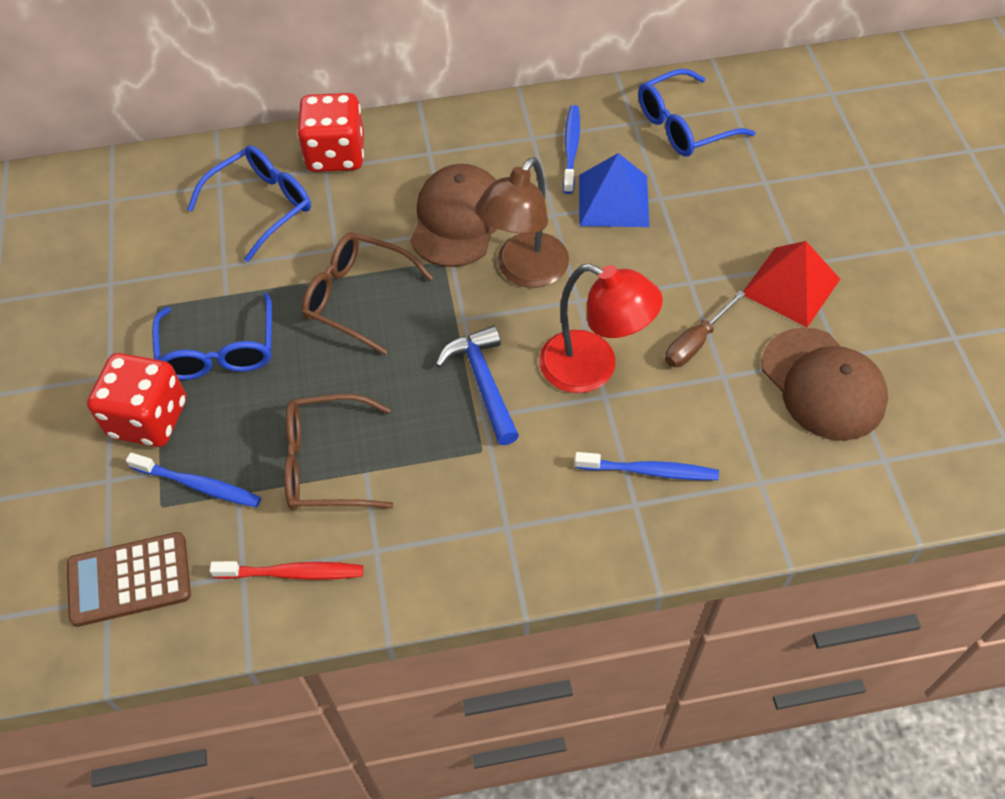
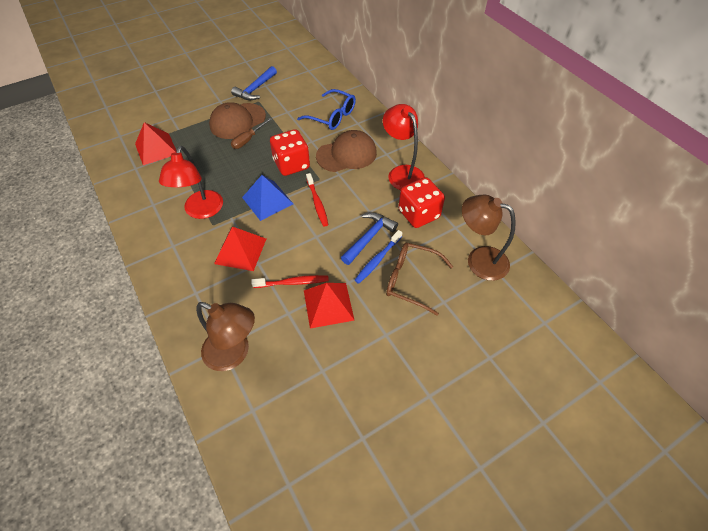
blue glasses: [152,293,272,380] [187,145,311,262] [638,69,756,157] = 3 -> [297,89,356,130] = 1
blue hammer: [436,326,519,445] = 1 -> [231,66,277,100] [341,213,398,265] = 2
blue toothbrush: [126,453,261,507] [563,105,580,194] [575,452,719,480] = 3 -> [355,230,402,284] = 1
brown calculator: [67,532,191,627] = 1 -> none = 0
brown glasses: [284,394,394,510] [302,232,433,355] = 2 -> [386,243,453,316] = 1
brown lamp: [475,157,569,288] = 1 -> [196,302,255,371] [462,195,516,281] = 2
red lamp: [539,264,663,393] = 1 -> [159,146,223,219] [383,104,425,190] = 2
red pyramid: [743,241,840,327] = 1 -> [135,122,176,165] [214,226,266,271] [304,283,355,329] = 3
red toothbrush: [210,561,363,580] = 1 -> [251,275,329,288] [306,173,328,227] = 2

